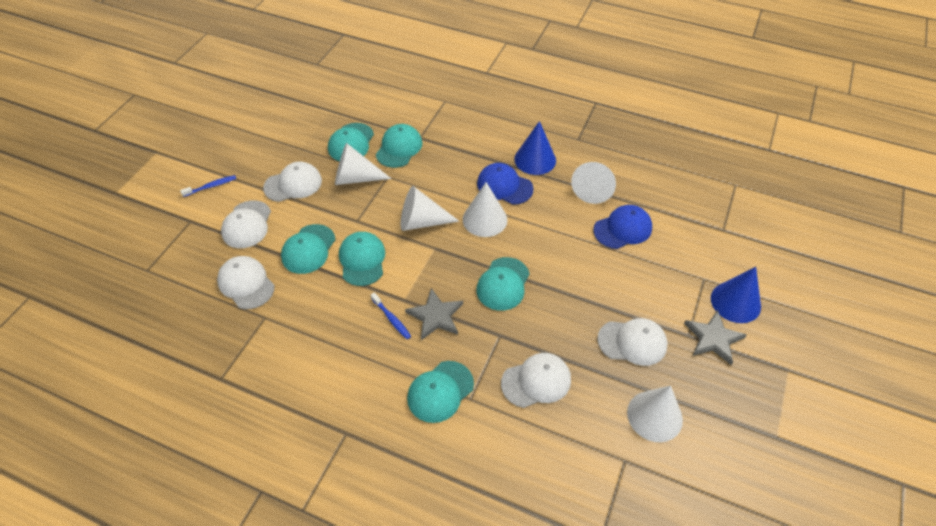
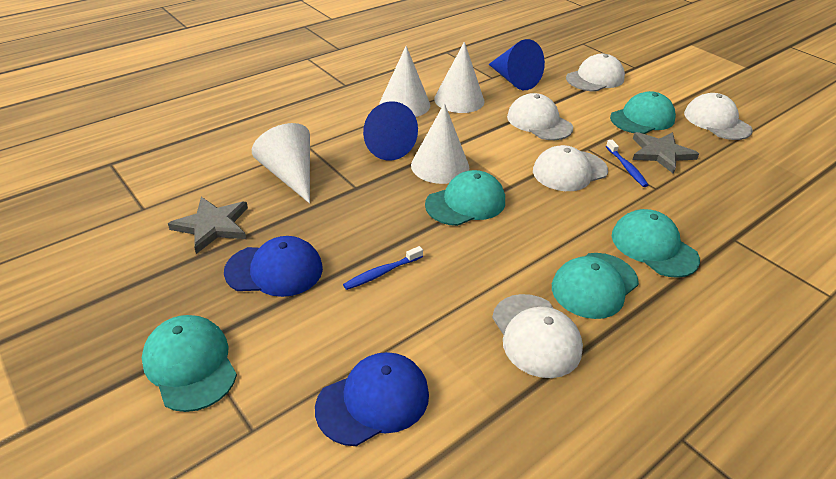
turquoise cap: [281,224,335,274] [328,123,374,161] [339,232,385,286] [376,124,422,168] [407,361,474,423] [476,257,530,311] = 6 -> [142,315,237,412] [425,170,505,226] [552,253,639,319] [610,91,676,134] [612,209,700,278] = 5
white cone: [335,143,391,185] [401,186,460,231] [463,182,508,237] [571,162,616,204] [627,385,683,442] = 5 -> [252,123,310,204] [379,46,430,117] [411,103,469,184] [434,42,484,113] = 4

